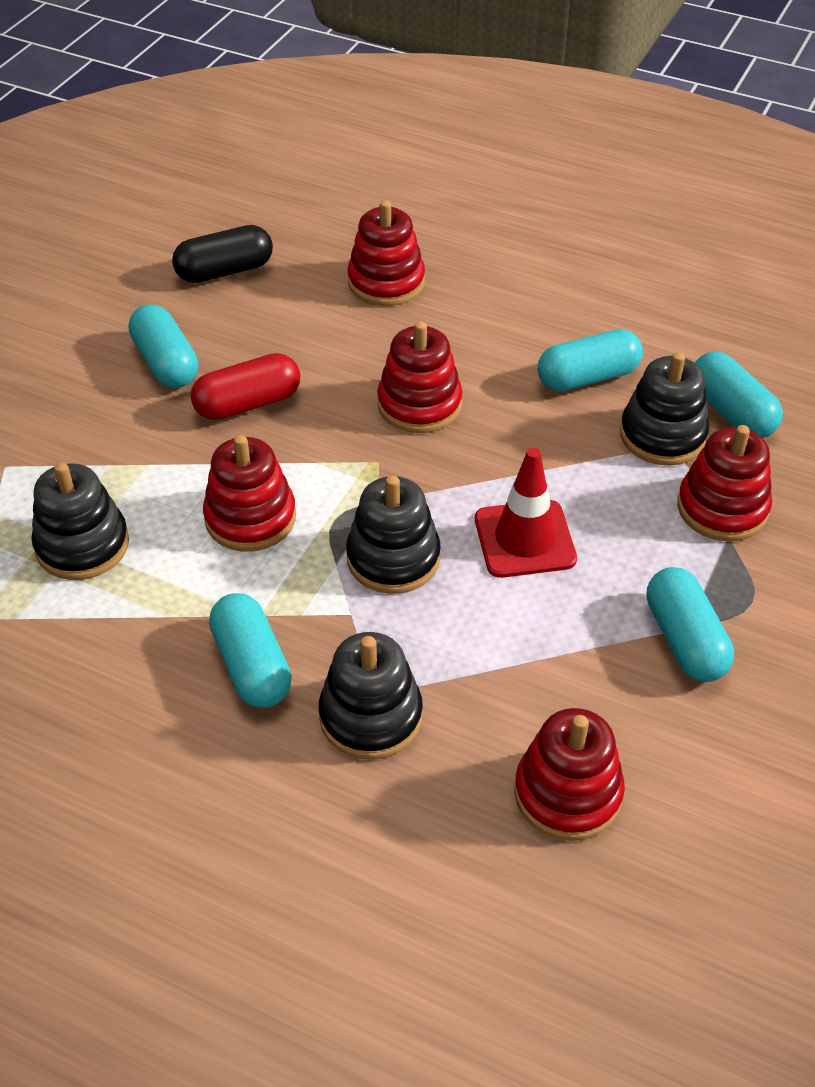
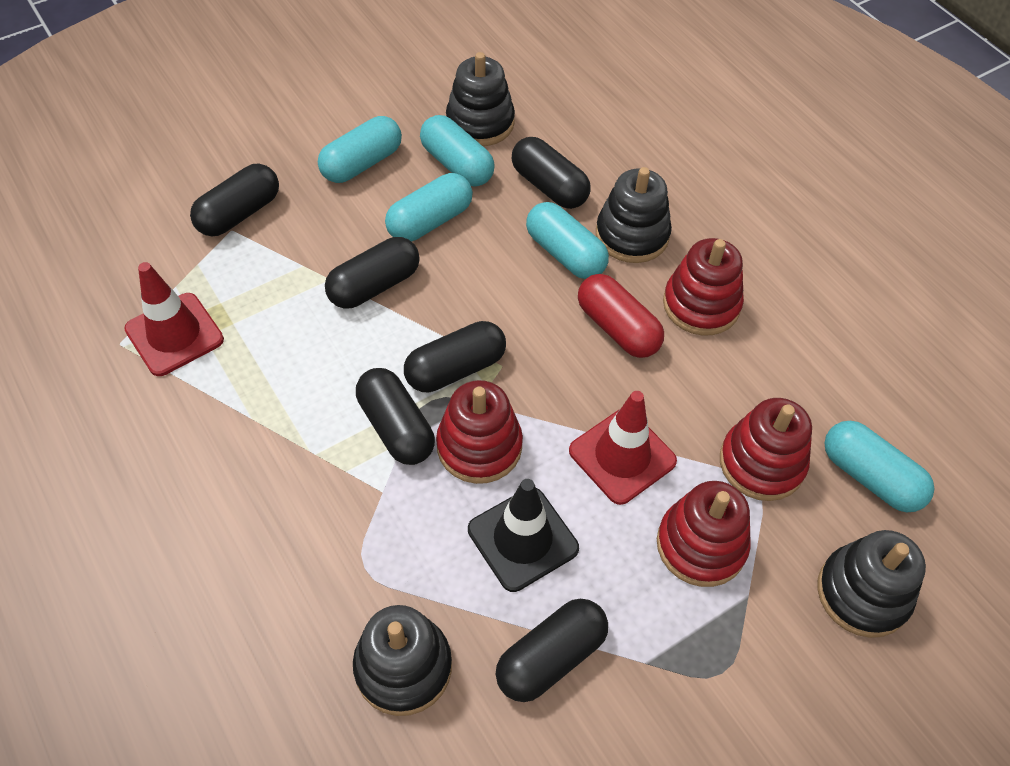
black capsule: [172,225,273,283] = 1 -> [190,164,279,236] [325,237,420,308] [356,368,435,465] [404,321,506,392] [496,599,608,702] [512,137,590,209] = 6
black traffic cone: none = 0 -> [468,479,579,592] = 1
red stacking toy: [203,435,296,552] [347,200,425,306] [377,321,463,433] [514,708,625,841] [677,425,772,541] = 5 -> [436,380,523,484] [657,481,751,587] [663,238,744,336] [720,398,812,501] = 4
red traffic cone: [475,448,577,578] = 1 -> [124,262,224,376] [569,391,677,505] = 2

